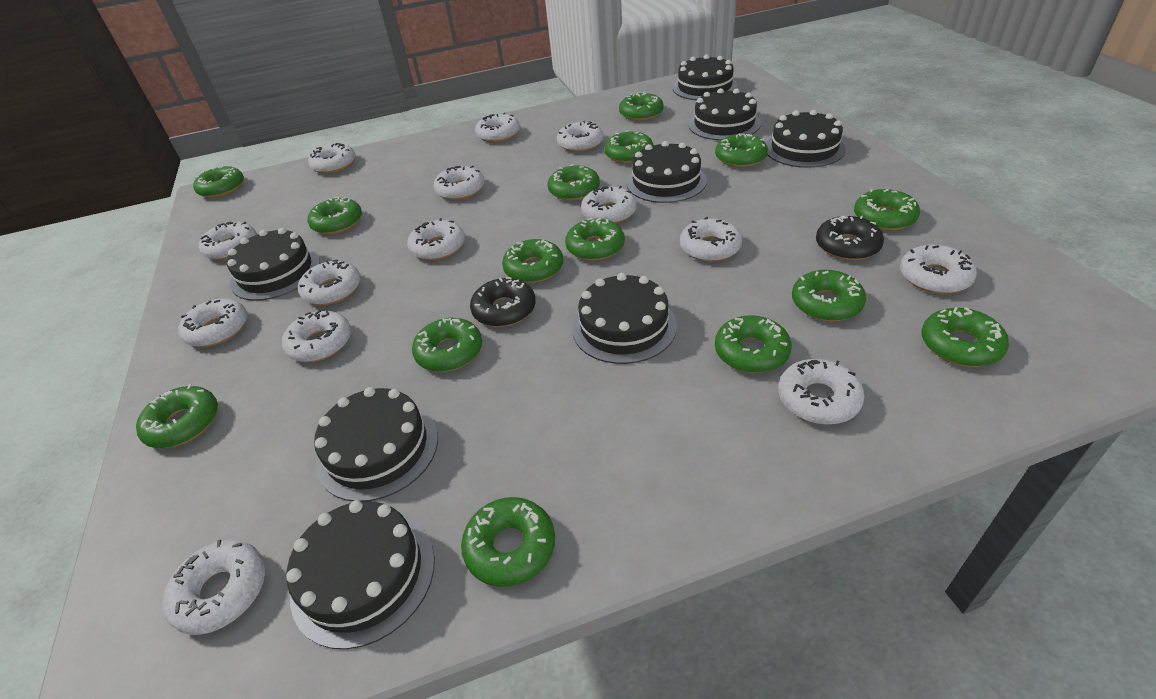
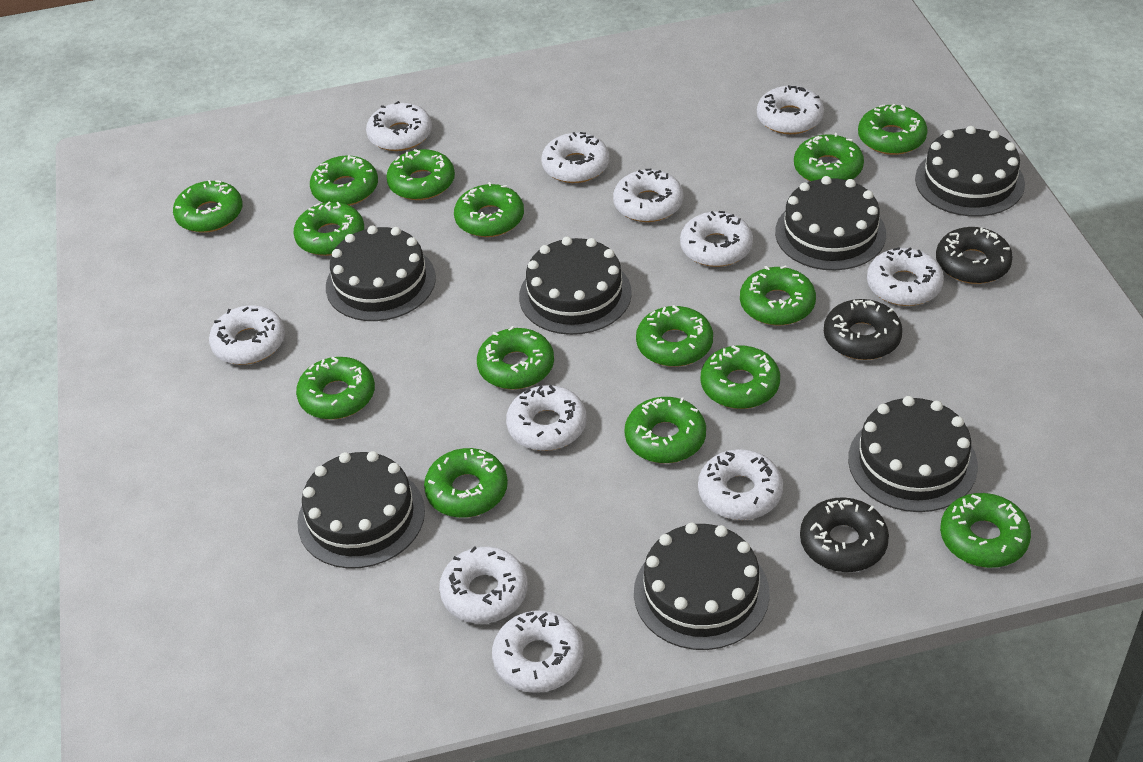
black cake: [227,228,320,301] [286,500,435,649] [314,387,438,501] [572,273,677,364] [626,141,707,203] [673,55,738,100] [688,88,761,140] [766,110,845,168] = 8 -> [297,451,425,569] [326,226,436,321] [519,237,632,335] [634,523,770,650] [775,176,886,270] [848,396,978,512] [915,126,1025,217] = 7
black donut: [470,277,536,327] [816,216,884,260] = 2 -> [800,497,889,572] [824,299,903,360] [936,227,1013,284] = 3
white donut: [162,540,265,635] [178,298,247,347] [199,222,257,260] [282,310,351,362] [298,260,361,305] [308,143,355,174] [407,218,465,260] [434,166,485,200] [475,113,520,143] [557,121,604,152] [581,186,637,224] [680,217,742,262] [778,359,864,425] [900,244,977,294] = 14 -> [209,305,285,365] [366,101,432,151] [439,546,528,624] [492,610,584,693] [506,385,587,451] [541,132,609,183] [613,169,683,222] [680,211,753,267] [698,449,783,520] [757,85,824,134] [867,247,944,306] = 11

